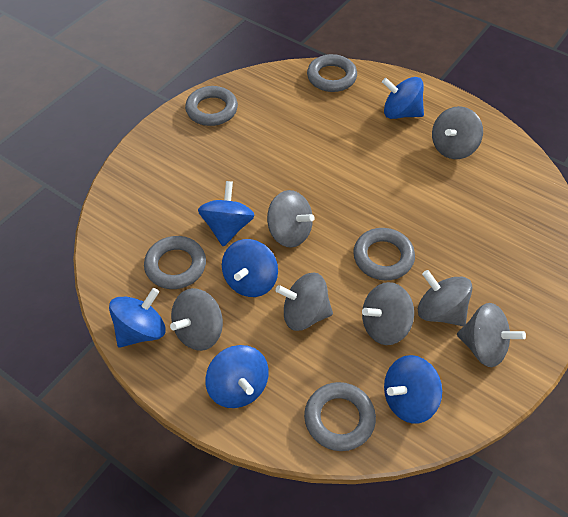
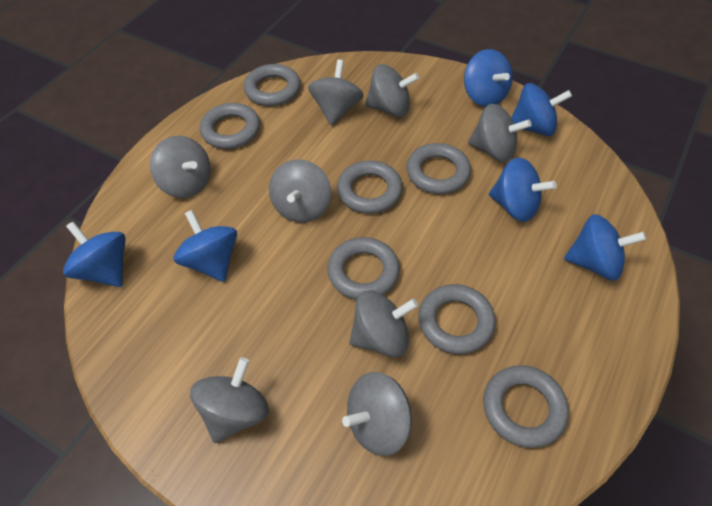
grey ring: [144,236,206,289] [185,86,238,126] [304,382,376,451] [307,54,357,92] [353,228,415,280] = 5 -> [200,103,260,149] [244,64,301,106] [327,237,400,300] [337,160,402,214] [407,143,471,194] [418,284,496,354] [483,365,569,448] = 7
grey spinning top: [170,288,223,351] [267,190,315,248] [275,273,333,331] [362,282,414,345] [418,270,473,326] [432,106,483,159] [457,303,526,367] = 7 -> [150,136,211,198] [190,357,269,443] [269,159,331,223] [308,59,364,125] [342,372,412,456] [349,290,418,358] [365,64,419,117] [468,104,531,162] = 8

